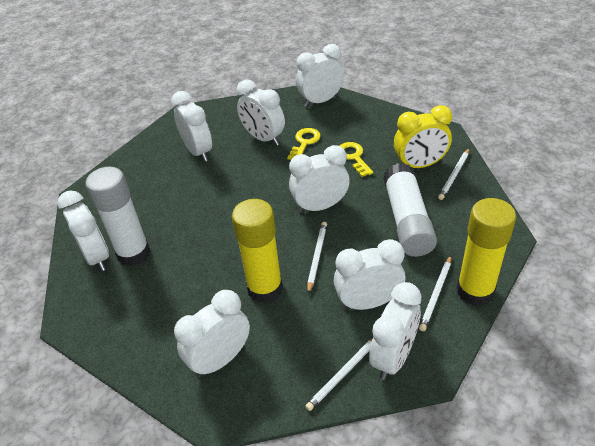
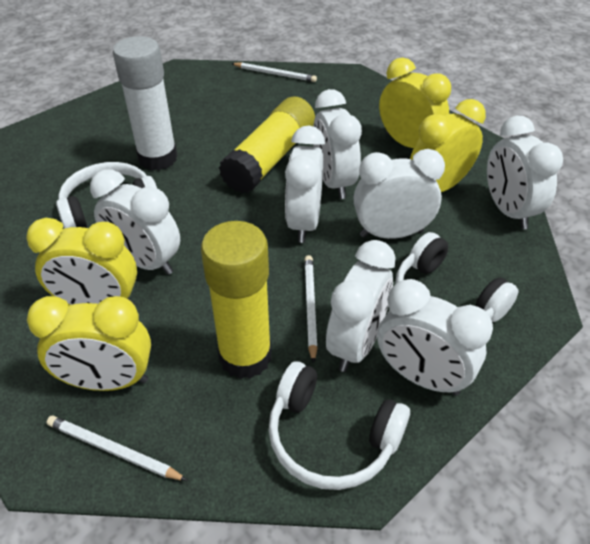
white clock: [57,190,109,271] [171,91,212,162] [174,290,250,378] [237,80,285,146] [289,145,350,213] [296,44,344,107] [334,239,405,310] [369,282,421,380] = 8 -> [90,169,180,275] [285,126,325,243] [313,89,362,199] [326,240,396,372] [354,149,445,239] [377,279,493,396] [487,116,563,230] = 7
white glue stick: [85,167,150,266] [383,163,437,257] = 2 -> [113,36,177,171] = 1
white headphones: none = 0 -> [56,162,157,228] [269,362,410,490] [395,232,519,322] = 3
white pencil: [305,338,373,411] [307,222,327,294] [419,256,451,331] [438,149,469,200] = 4 -> [47,415,188,481] [231,62,317,82] [304,255,318,364] = 3
yellow clock: [394,105,452,168] = 1 -> [26,218,137,305] [27,296,151,391] [379,57,451,148] [410,99,486,192] = 4
yellow key: [287,128,321,160] [340,142,373,177] = 2 -> none = 0

